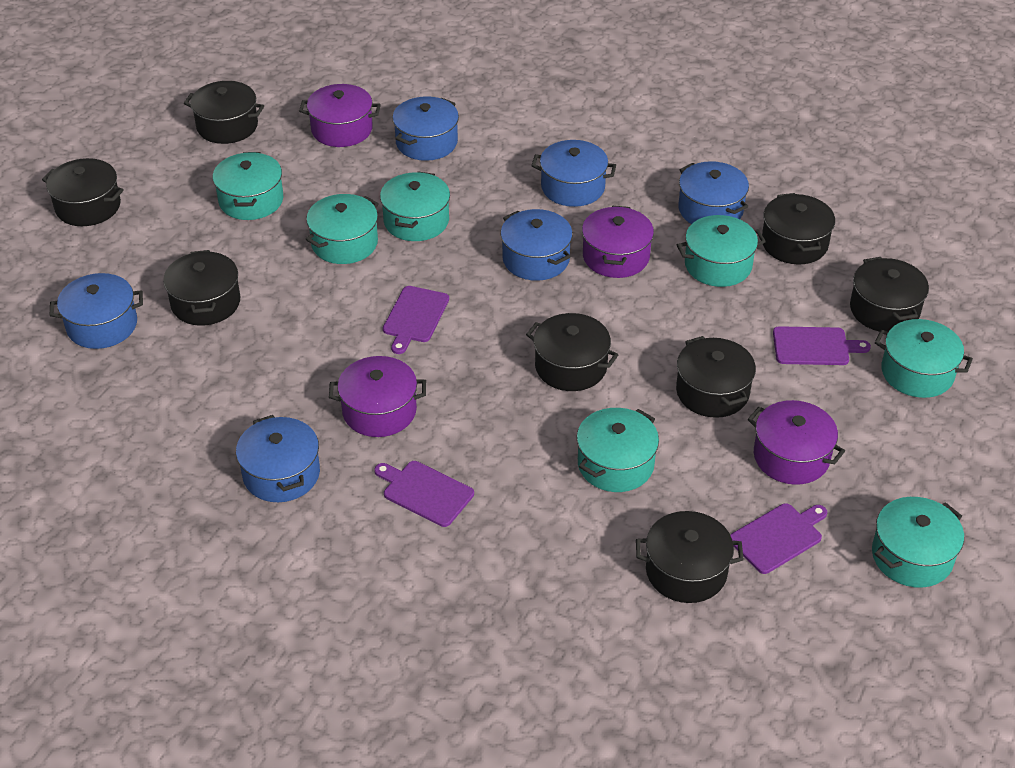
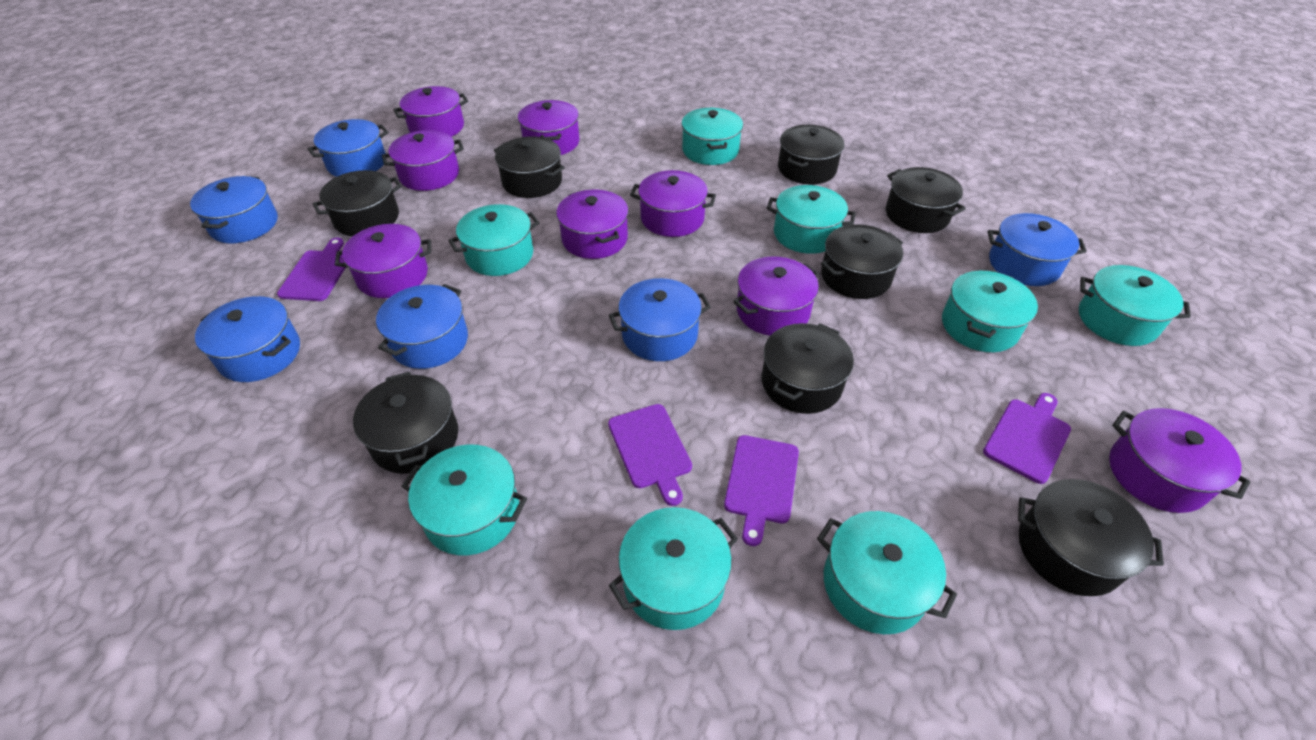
purple pot: [299,84,381,147] [329,356,426,437] [582,206,654,278] [748,400,845,485] = 4 -> [335,224,431,298] [382,130,464,191] [393,86,468,137] [518,100,579,155] [556,190,629,259] [630,170,716,237] [733,256,819,336] [1109,408,1251,513] = 8
turquoise pot: [213,152,283,220] [305,194,379,264] [380,171,450,241] [577,408,659,492] [677,215,766,287] [872,497,964,588] [875,319,973,398] = 7 -> [401,445,527,555] [448,204,540,276] [609,507,738,630] [681,108,743,165] [767,185,856,254] [817,511,957,634] [942,271,1038,352] [1079,265,1191,346] = 8

